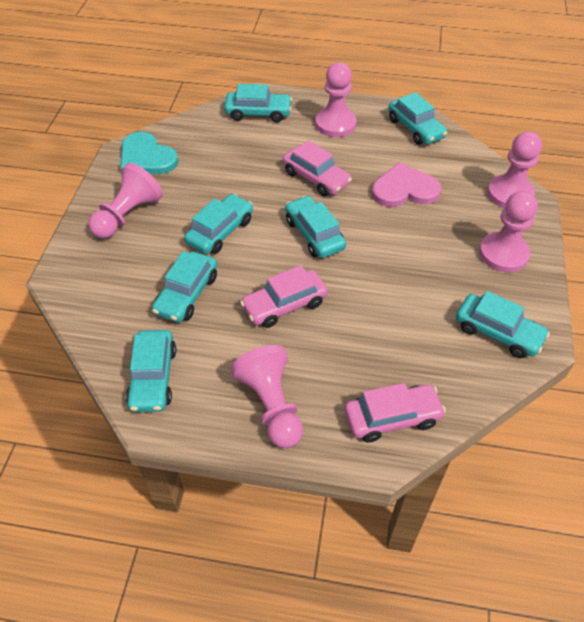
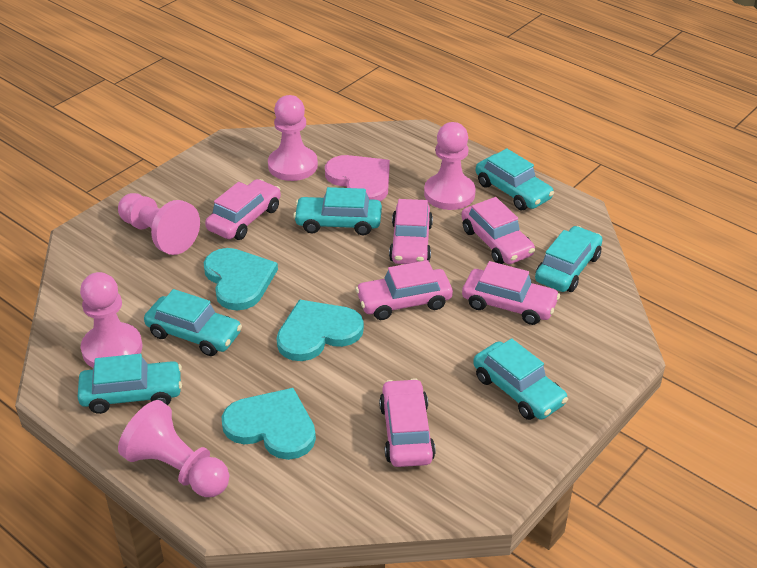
pink car: [240,265,328,328] [283,140,352,196] [345,383,446,443] = 3 -> [205,179,281,240] [355,260,453,320] [379,378,436,467] [389,199,433,264] [461,197,535,264] [462,261,560,325] = 6
turquoise car: [126,330,176,412] [152,251,217,323] [184,194,253,254] [224,84,292,122] [285,196,346,258] [388,92,448,145] [456,291,550,358] = 7 -> [78,354,182,414] [144,289,242,356] [293,187,382,235] [473,338,568,420] [476,148,554,210] [535,226,603,292] = 6
turquoise heart: [120,132,178,174] = 1 -> [204,248,278,311] [222,388,316,460] [276,299,364,361] = 3

